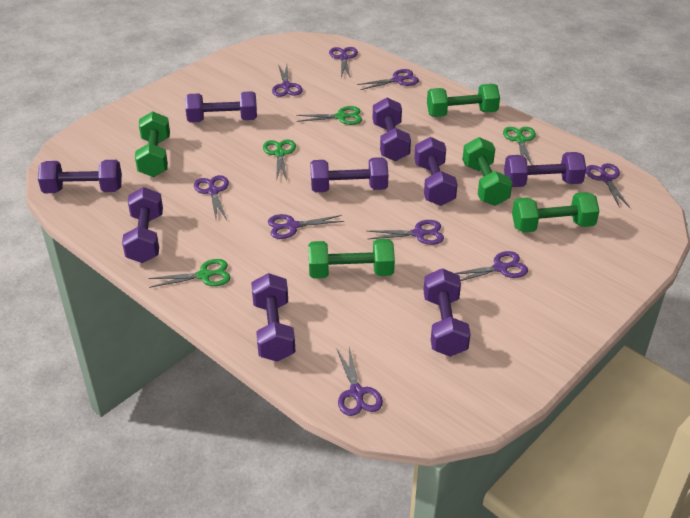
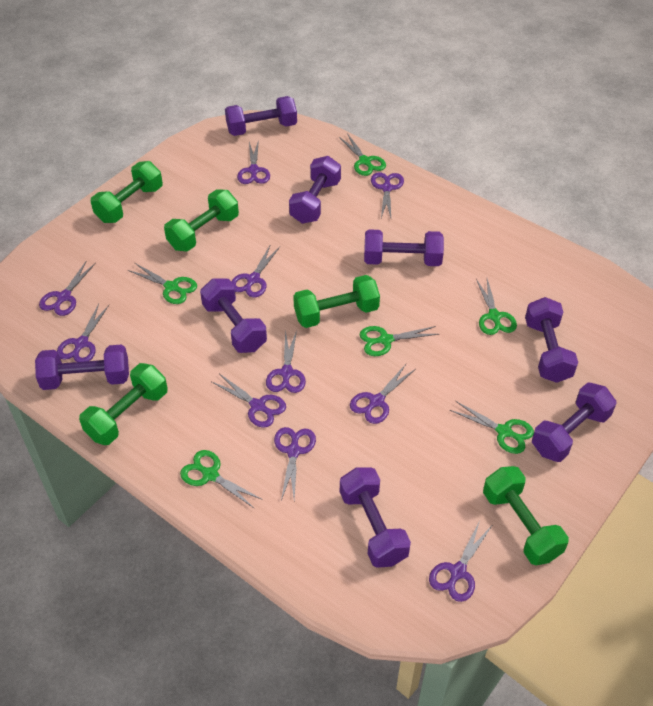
green scissors: [148,259,231,288] [263,140,296,180] [296,106,362,125] [503,127,536,165] = 4 -> [128,263,197,304] [180,450,263,509] [339,133,386,176] [360,326,439,356] [450,401,534,454] [476,279,517,335] = 6
purple dumbbell: [38,160,122,193] [122,187,163,263] [185,91,257,123] [251,273,295,362] [311,157,388,192] [373,98,411,161] [414,137,458,206] [424,268,471,357] [504,152,586,187] = 9 -> [35,344,129,390] [200,278,267,353] [225,96,297,136] [289,156,341,224] [340,467,411,568] [364,229,444,266] [525,297,578,383] [532,383,617,462] = 8
purple scissors: [194,175,229,220] [268,214,344,239] [272,64,303,97] [329,47,358,78] [336,347,383,416] [357,69,419,90] [367,220,444,245] [455,251,528,281] [586,163,630,208] = 9 -> [39,262,96,316] [57,304,109,362] [212,374,286,428] [231,244,280,298] [237,140,270,184] [266,330,306,393] [274,427,316,500] [350,364,416,424] [371,172,404,218] [429,520,492,602] = 10

